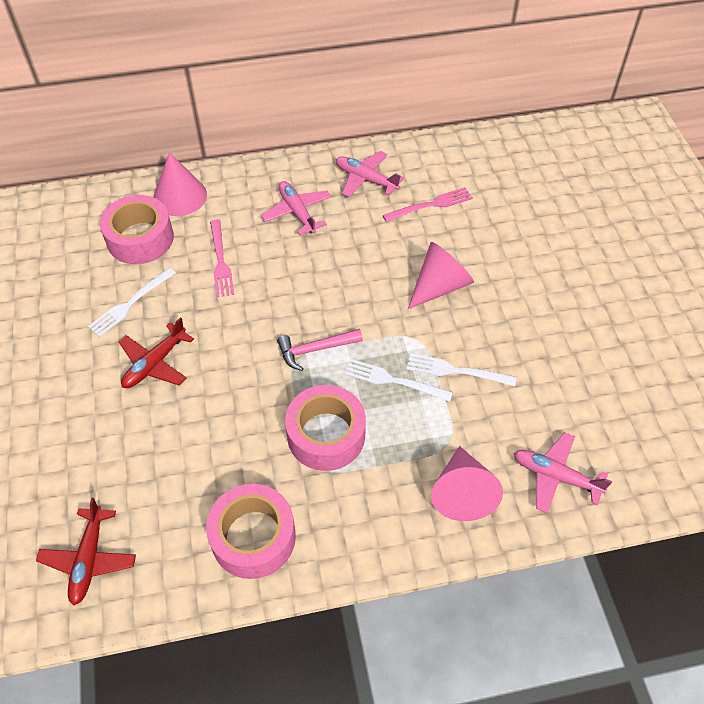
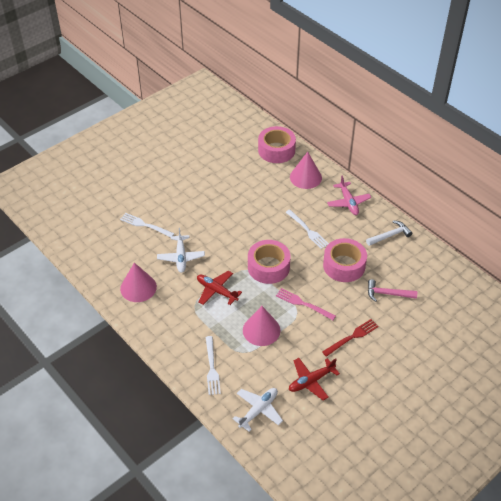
pink fork: [210,219,234,297] [383,187,473,222] = 2 -> [276,288,336,320] = 1
pink plane: [261,181,331,236] [336,151,404,198] [514,432,612,513] = 3 -> [327,176,371,215] = 1
red fork: none = 0 -> [322,319,379,357] = 1
white hammer: none = 0 -> [366,221,412,246] = 1
white plane: none = 0 -> [157,228,205,273] [232,388,283,432] = 2

